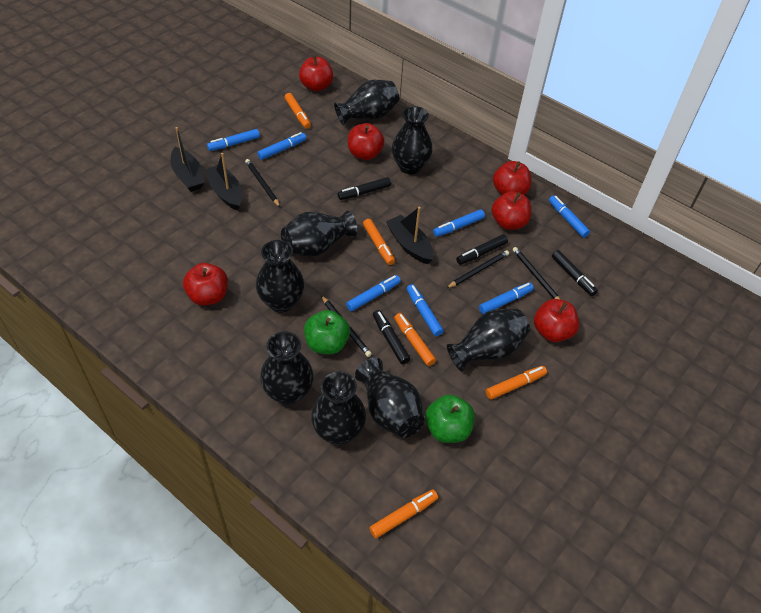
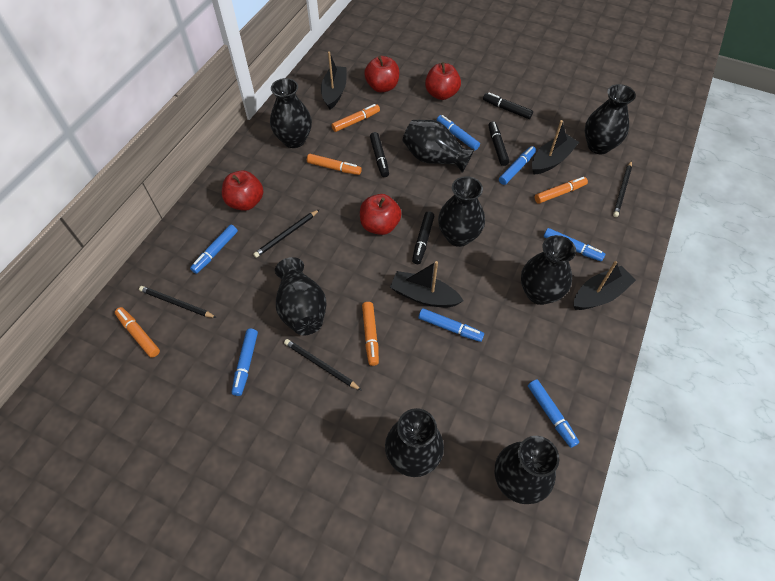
black boat: [171,127,205,192] [205,153,242,211] [386,207,434,264] = 3 -> [321,51,347,109] [390,261,464,307] [532,120,579,175] [573,261,636,310] = 4
green apple: [304,310,350,354] [425,394,475,443] = 2 -> none = 0
red apple: [183,263,228,306] [299,55,333,92] [348,123,384,160] [492,191,532,230] [493,161,531,195] [534,299,579,342] = 6 -> [222,170,263,211] [360,194,402,235] [364,56,399,93] [425,62,461,100] = 4

